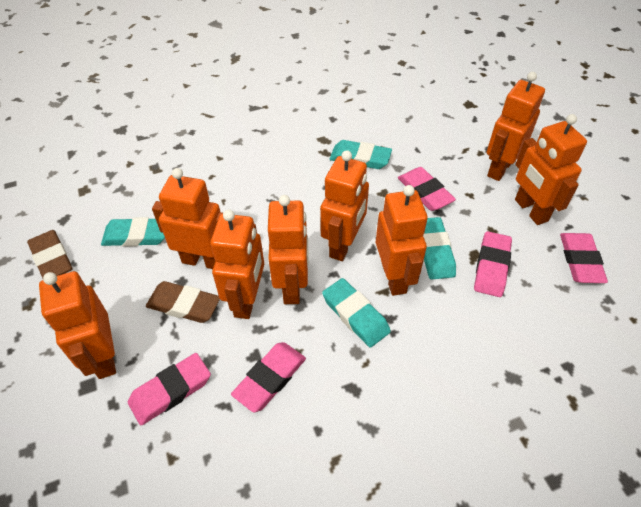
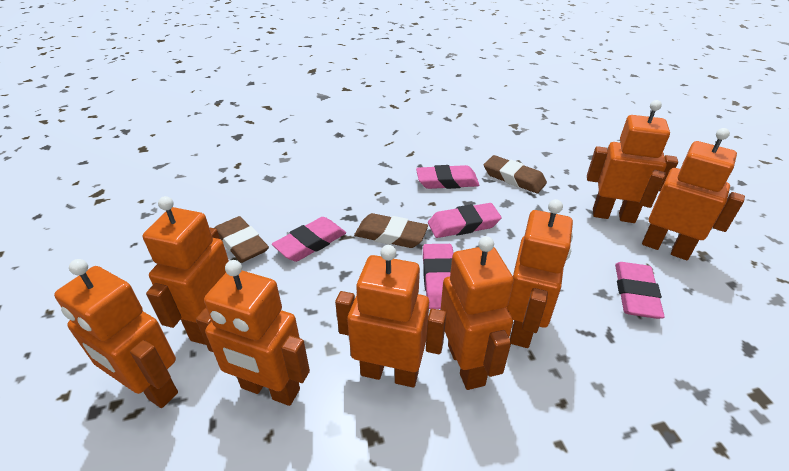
brown eraser: [27,230,72,278] [146,281,220,323] = 2 -> [215,216,269,263] [354,213,428,248] [484,155,547,194] = 3
turquoise eraser: [101,217,165,247] [322,278,391,348] [330,140,392,169] [423,217,456,280] = 4 -> none = 0

